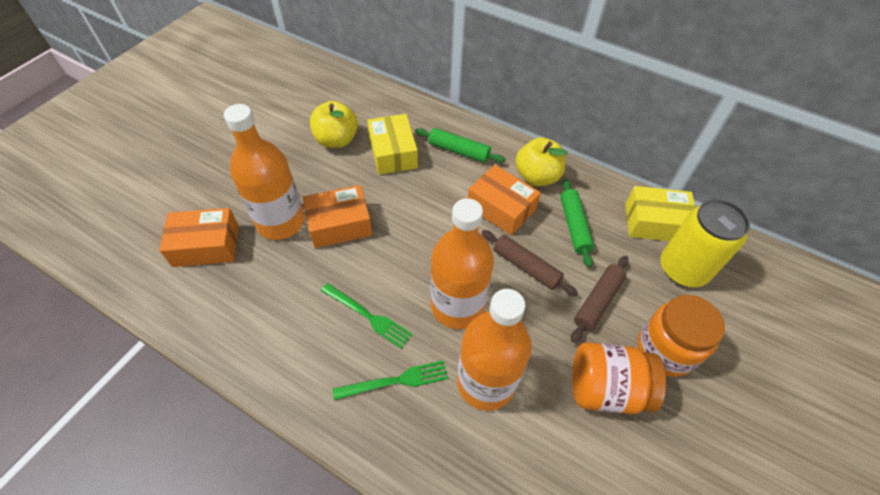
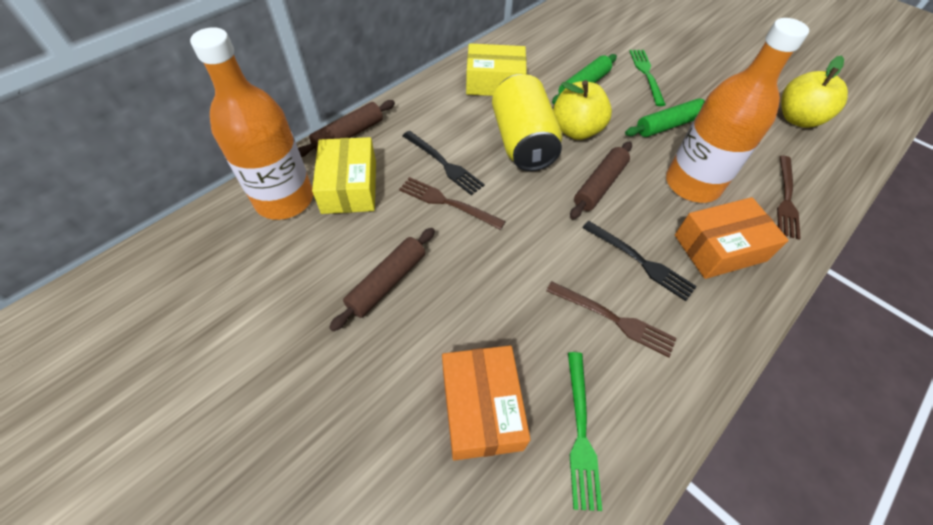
black fork: none = 0 -> [403,131,485,195] [583,221,697,301] = 2
brown fork: none = 0 -> [399,177,506,230] [546,281,677,357] [777,156,801,240] = 3
brown rolling pin: [481,230,578,296] [571,256,628,343] = 2 -> [298,100,395,157] [329,228,435,331] [570,141,632,219] = 3
orange bottle: [224,104,305,240] [431,198,494,329] [457,289,532,411] = 3 -> [190,27,313,220] [666,18,809,203] = 2
orange box: [159,208,239,267] [303,185,372,248] [468,165,541,235] = 3 -> [442,345,530,461] [675,197,789,279] = 2
orange jar: [572,342,666,414] [638,295,725,377] = 2 -> none = 0

